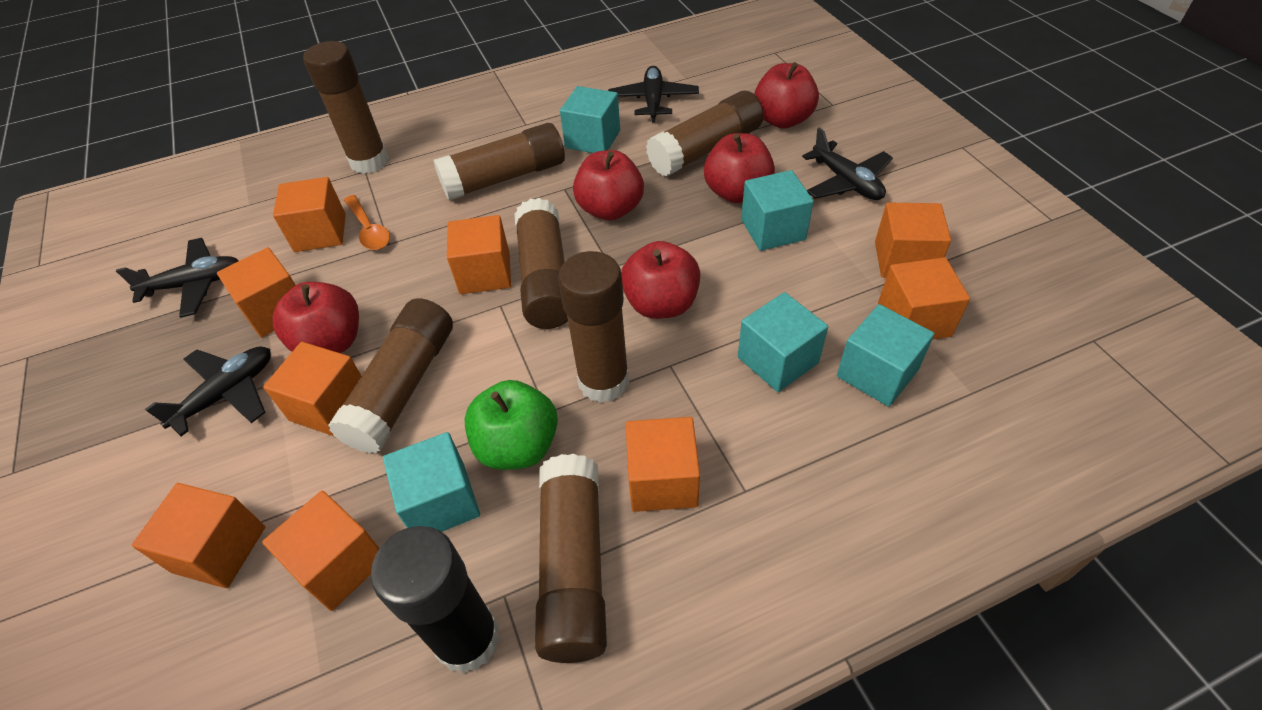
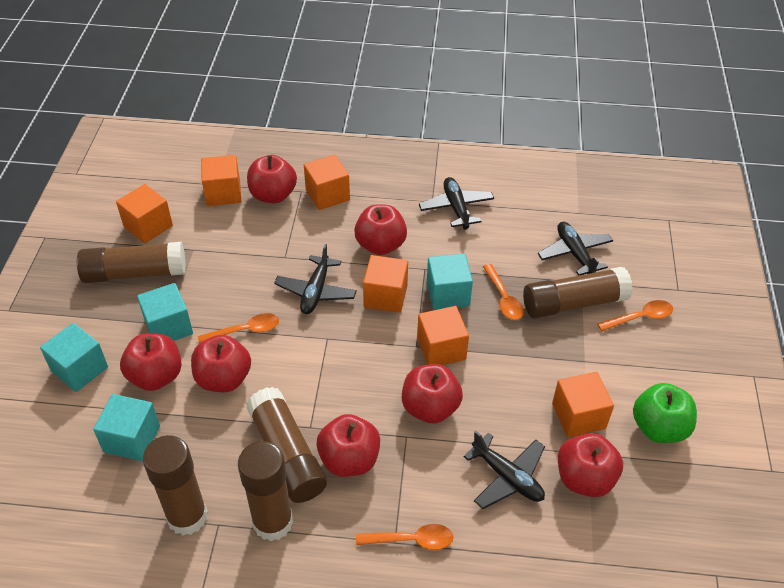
black glue stick: [371,526,500,674] = 1 -> none = 0
brown glue stick: [303,41,389,174] [328,298,453,454] [433,123,565,201] [514,198,568,329] [535,454,607,663] [558,251,629,403] [646,91,764,177] = 7 -> [77,242,186,283] [143,435,208,535] [238,441,293,541] [246,387,327,503] [523,267,633,319] = 5
orange cube: [132,483,265,588] [217,247,296,337] [262,491,380,611] [263,342,361,436] [273,177,346,252] [447,215,511,294] [626,417,700,512] [875,202,951,278] [878,257,970,339] = 9 -> [116,184,173,244] [201,155,241,206] [304,155,350,210] [363,255,408,313] [417,306,469,365] [552,372,614,437] = 6
orange spoon: [344,195,390,250] = 1 -> [198,313,279,344] [356,524,454,550] [483,264,524,320] [597,300,673,331] = 4
red apple: [273,282,359,353] [573,150,644,221] [621,241,700,319] [704,133,775,203] [754,62,819,128] = 5 -> [120,333,182,391] [191,335,251,392] [247,155,297,203] [316,414,380,477] [354,204,407,255] [402,364,463,423] [558,433,623,497] = 7
turquoise cube: [383,432,480,532] [560,86,620,153] [738,292,828,392] [741,170,814,251] [837,304,935,407] = 5 -> [40,323,108,392] [93,394,160,461] [137,283,193,341] [427,254,473,310] = 4

